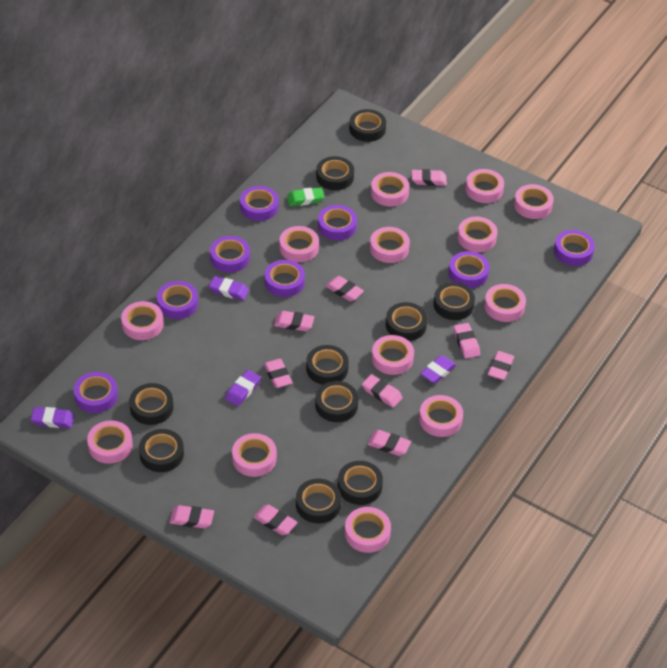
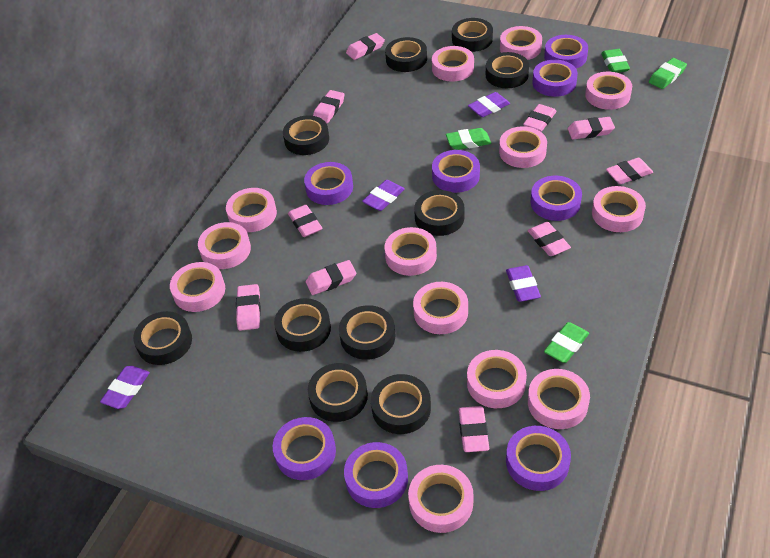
green eraser: [287,187,325,206] = 1 -> [446,128,491,150] [544,322,589,363] [601,49,630,73] [649,58,687,89] = 4

